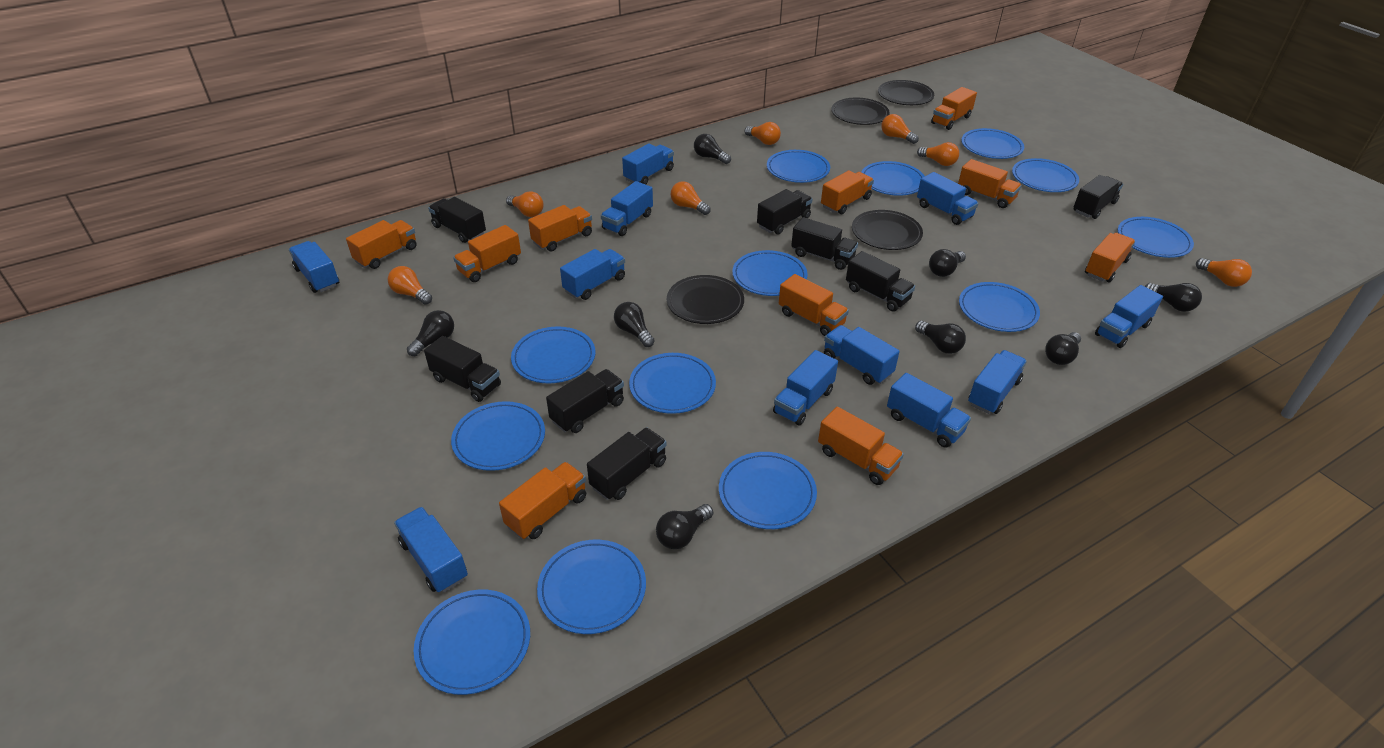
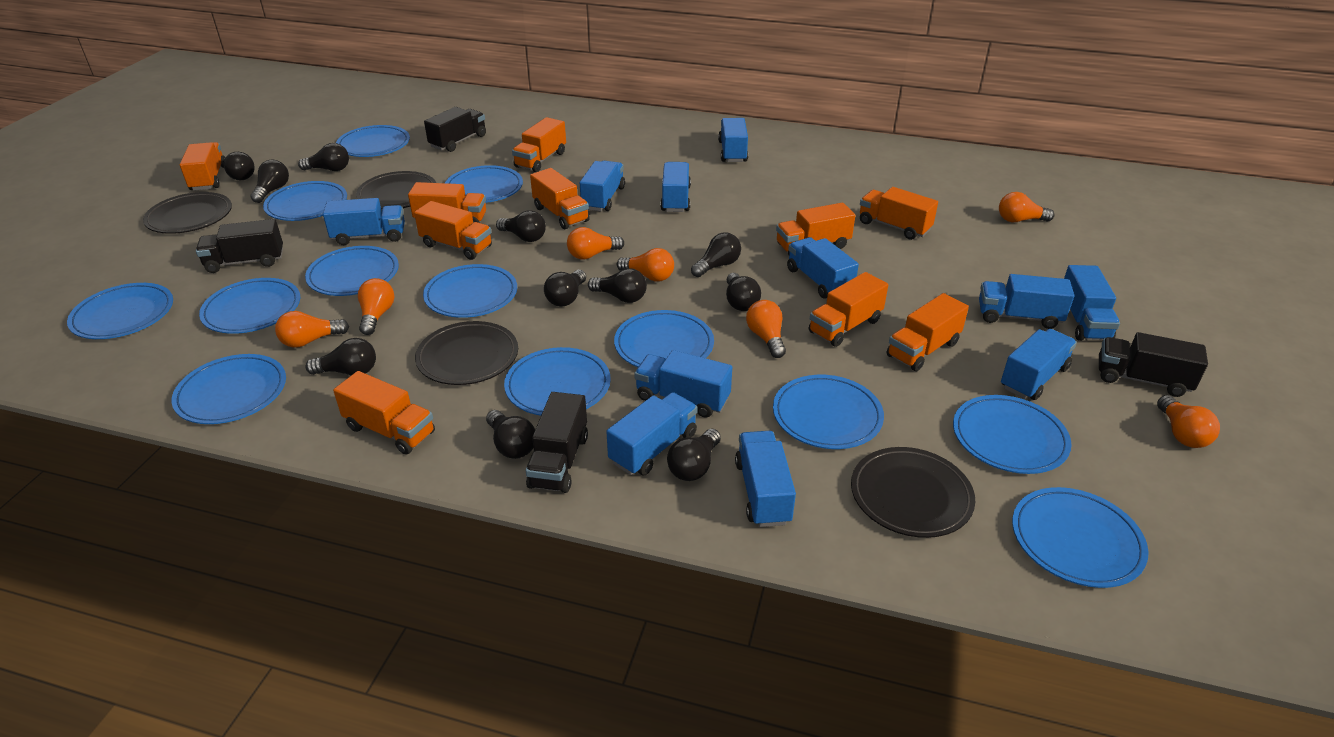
black light bulb: [407,310,454,356] [614,302,655,347] [656,504,713,549] [694,134,731,164] [915,321,966,354] [929,249,966,277] [1045,332,1081,365] [1144,283,1202,312] = 8 -> [224,152,255,180] [250,160,289,203] [298,143,349,171] [305,338,376,375] [486,410,535,459] [496,210,546,242] [544,270,586,307] [588,268,647,303] [667,429,721,481] [691,232,741,277] [726,273,761,311] = 11
black truck: [424,336,501,402] [428,197,486,243] [546,369,624,433] [587,427,667,500] [757,189,813,235] [791,217,858,270] [846,251,915,312] [1073,175,1123,219] = 8 -> [196,219,283,273] [424,107,486,152] [526,392,588,493] [1099,332,1208,397] = 4

